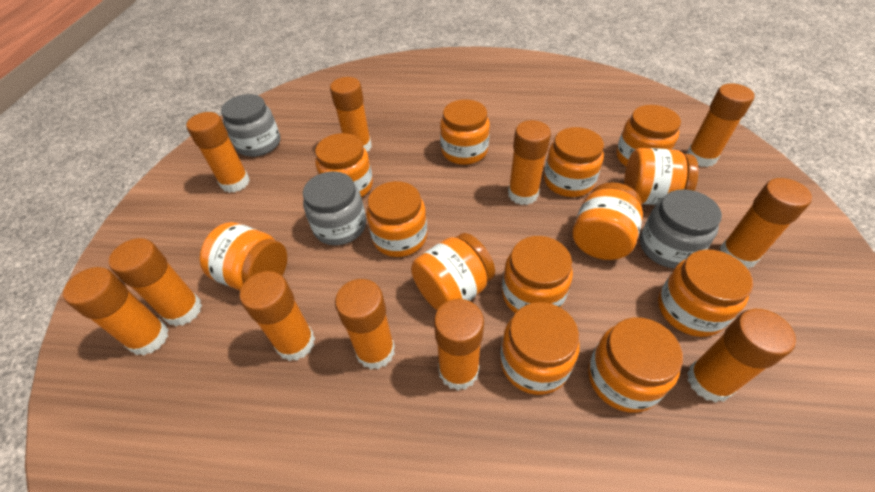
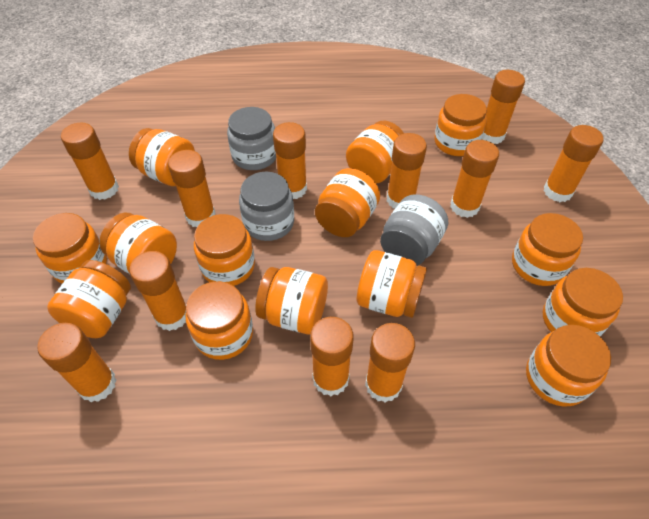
orange jar: [200,222,287,291] [315,133,373,198] [366,181,427,257] [411,233,495,310] [440,100,490,165] [500,302,580,395] [502,236,573,313] [544,127,604,197] [572,182,643,260] [588,317,683,413] [616,105,681,166] [624,148,699,205] [658,249,753,337] = 13 -> [33,213,107,283] [47,260,131,338] [99,213,177,274] [129,128,195,186] [186,281,253,360] [194,214,255,286] [255,267,328,335] [315,168,380,237] [346,121,404,184] [357,250,427,318] [434,94,487,156] [512,213,583,286] [526,325,611,407] [543,268,623,336] = 14

